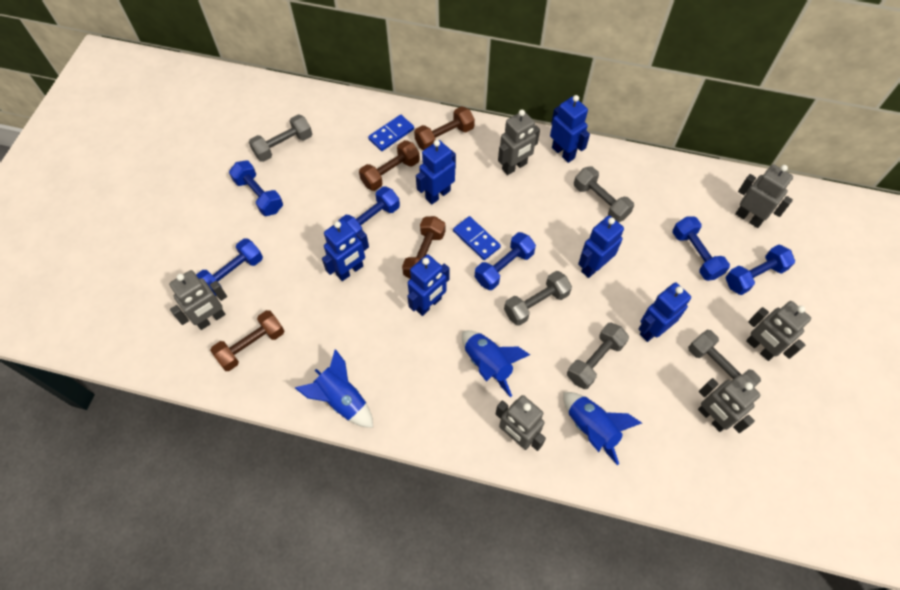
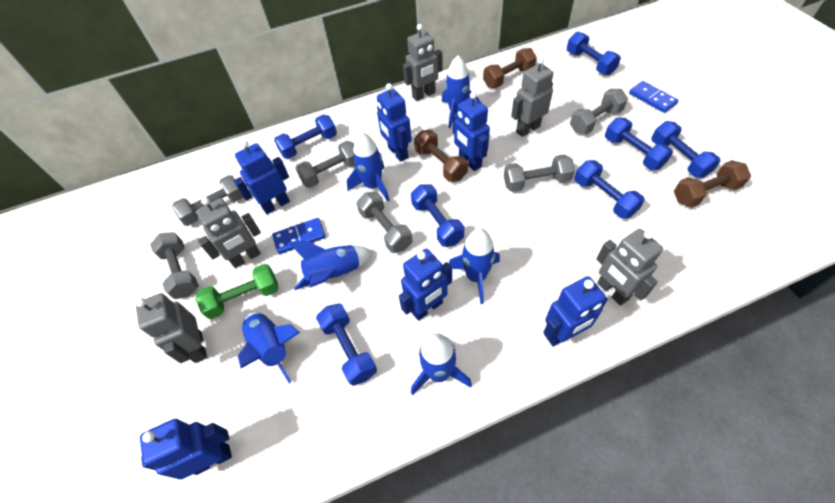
blue dumbbell: [196,238,263,296] [229,161,283,216] [338,187,400,236] [475,232,536,290] [672,216,730,281] [726,244,795,295] = 6 -> [274,115,337,159] [316,303,377,386] [411,184,464,247] [567,32,621,75] [574,160,645,219] [605,118,673,170] [652,121,720,178] = 7
blue rocket: [295,349,373,428] [462,330,530,397] [563,392,642,465] = 3 -> [238,311,300,384] [288,240,373,290] [347,132,390,201] [411,334,472,395] [442,56,480,128] [449,228,500,304] = 6
brown dumbbell: [210,310,284,371] [359,140,420,191] [402,216,446,279] [414,106,475,150] = 4 -> [414,130,468,182] [483,48,537,88] [674,160,751,208] = 3
green dumbbell: none = 0 -> [196,264,279,319] = 1
grey dumbbell: [249,115,312,162] [504,271,572,326] [567,323,629,389] [574,166,634,223] [688,330,761,387] = 5 -> [150,232,199,299] [172,175,243,226] [295,141,355,188] [357,192,412,253] [504,154,575,192] [570,89,628,134] = 6
grey robot: [169,270,227,330] [496,395,546,451] [498,110,540,175] [698,375,760,433] [735,164,793,228] [746,301,811,361] = 6 -> [135,293,207,363] [196,197,261,268] [403,24,443,101] [511,57,554,137] [596,229,663,306] = 5

